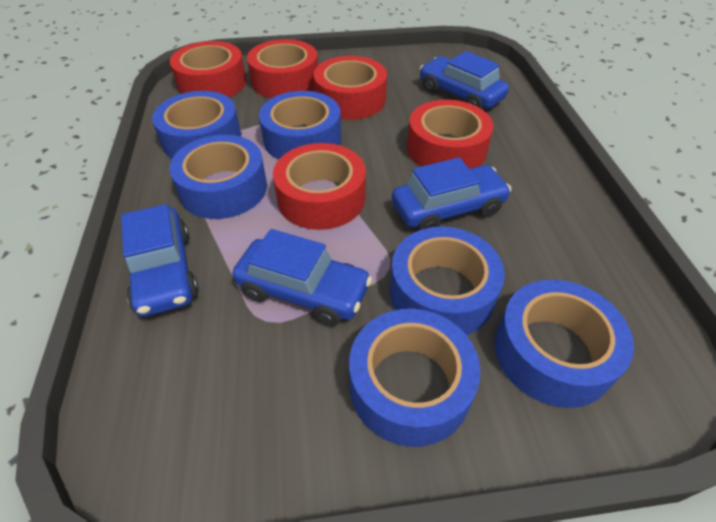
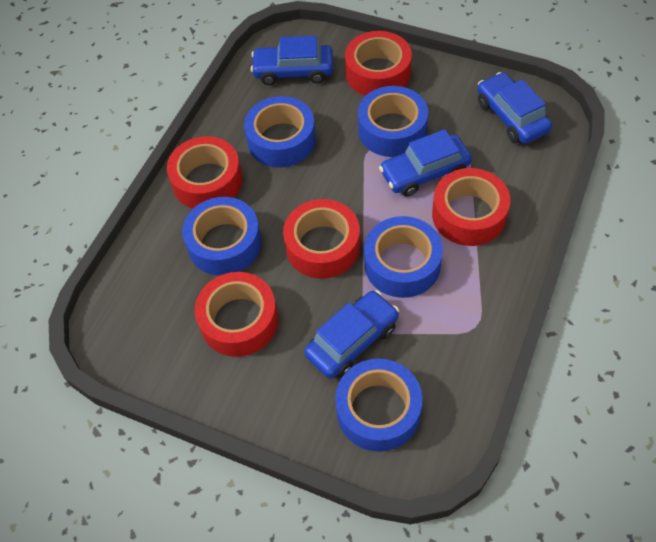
blue tape: [152,91,241,159] [169,135,267,219] [259,91,341,160] [349,309,480,447] [390,227,505,335] [494,280,634,408] = 6 -> [182,197,262,276] [244,96,316,168] [335,359,422,452] [358,86,428,157] [364,216,443,298] = 5

